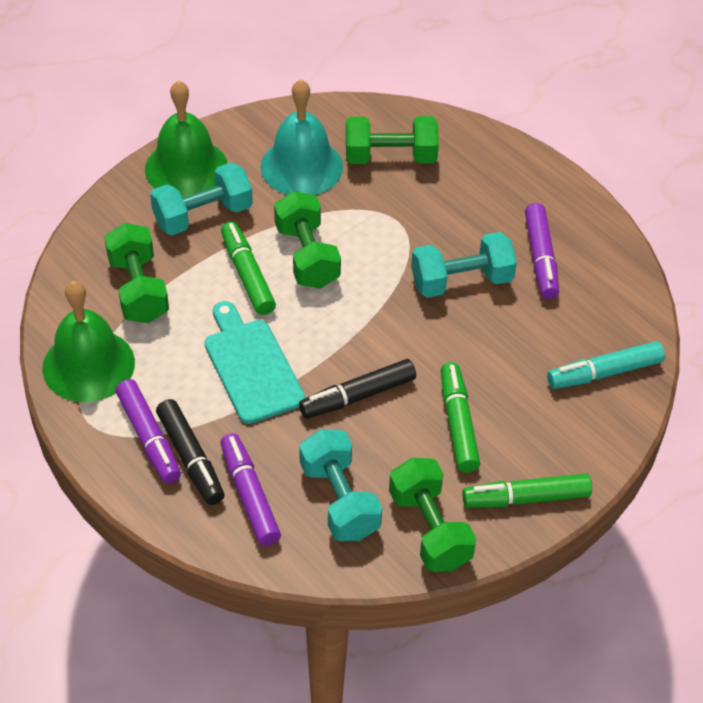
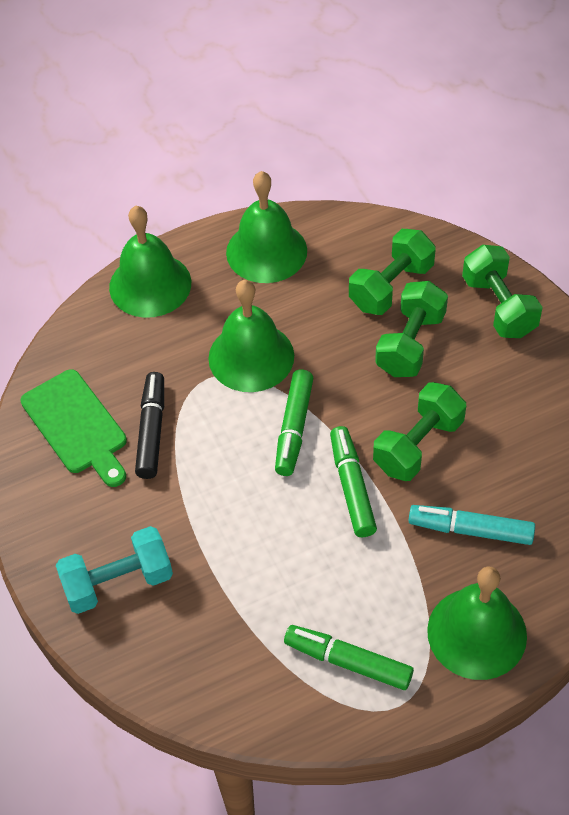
black marker: [156,399,225,505] [299,359,416,419] = 2 -> [135,372,164,479] = 1
green bell: [42,281,135,402] [145,80,227,198] = 2 -> [109,206,191,318] [208,280,294,392] [226,171,307,283] [427,566,527,680] = 4
green cutting board: none = 0 -> [21,369,127,487] = 1
purple marker: [116,379,181,484] [220,433,281,546] [525,203,559,299] = 3 -> none = 0
turquoise bell: [260,79,343,195] = 1 -> none = 0
turquoise cutting board: [205,301,305,424] = 1 -> none = 0
turquoise dumbbell: [150,162,253,235] [299,429,382,541] [411,232,517,298] = 3 -> [56,526,173,614] = 1

